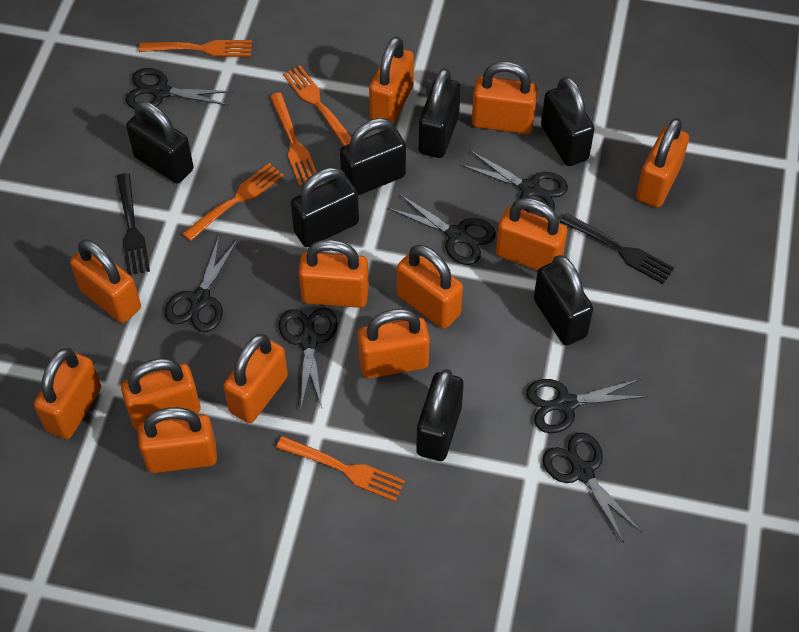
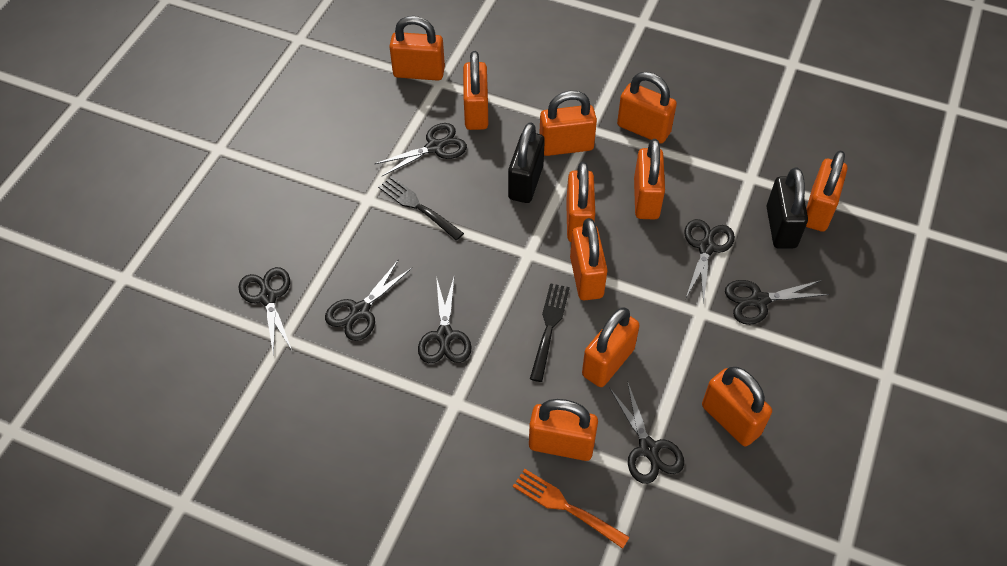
black padlock: [126,101,193,183] [291,168,359,247] [340,118,406,195] [416,369,464,461] [419,68,461,158] [534,255,593,346] [541,77,595,166] = 7 -> [508,122,545,203] [766,168,808,249] = 2
orange fork: [139,40,252,57] [182,163,284,241] [270,92,317,186] [276,436,405,502] [283,65,351,146] = 5 -> [513,469,630,549] = 1
orange padlock: [34,348,101,439] [70,239,141,323] [121,358,201,431] [138,407,217,473] [223,334,288,423] [299,239,369,308] [358,309,430,378] [369,36,414,124] [397,245,463,329] [472,62,538,134] [496,198,567,270] [636,118,689,208] = 12 -> [389,16,445,81] [463,51,488,130] [529,399,598,461] [539,91,597,156] [566,162,595,242] [570,218,608,301] [582,307,640,387] [617,72,677,144] [634,139,665,220] [702,367,772,446] [806,151,847,232] = 11

